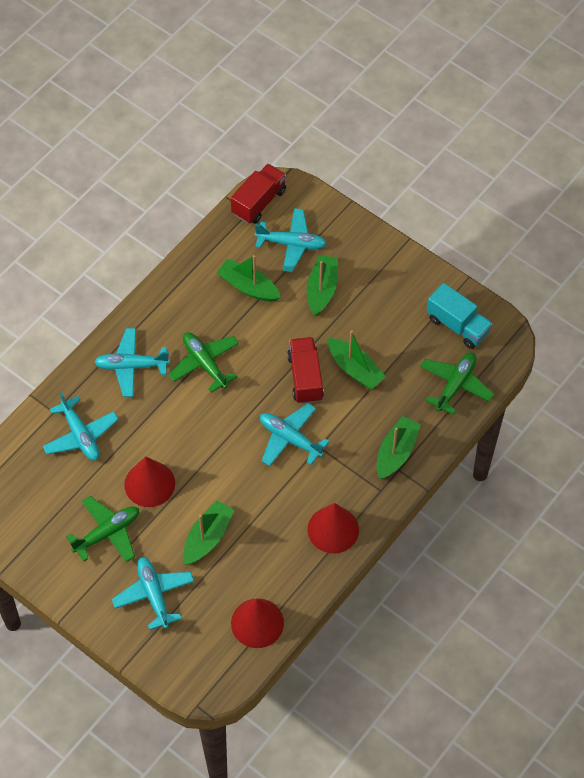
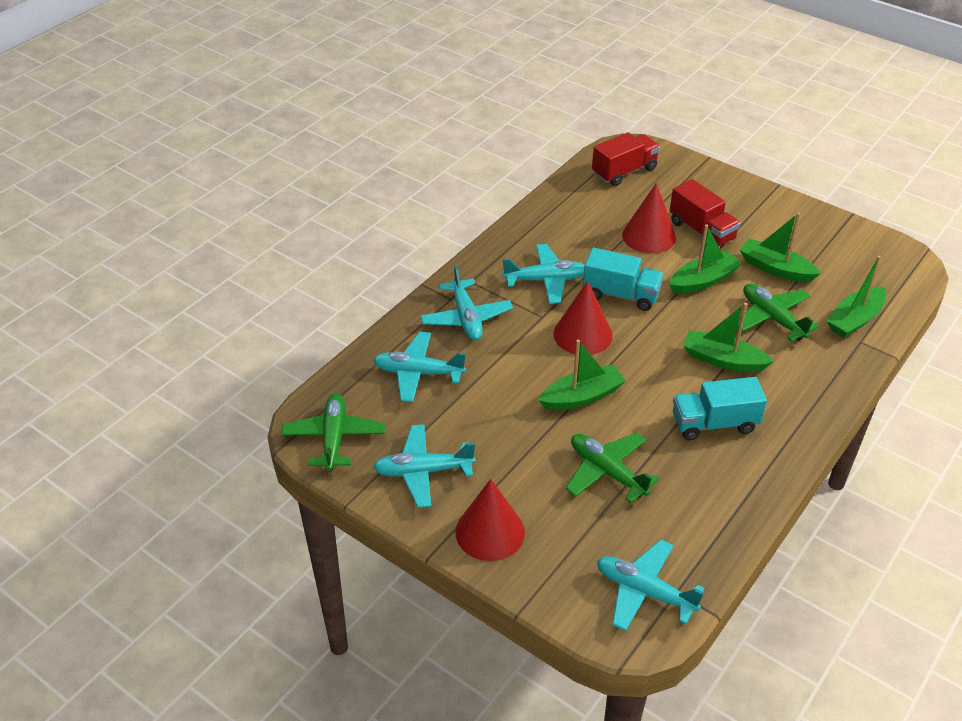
turquoise truck: [427,283,493,349] = 1 -> [583,248,664,311] [673,377,767,441] = 2

